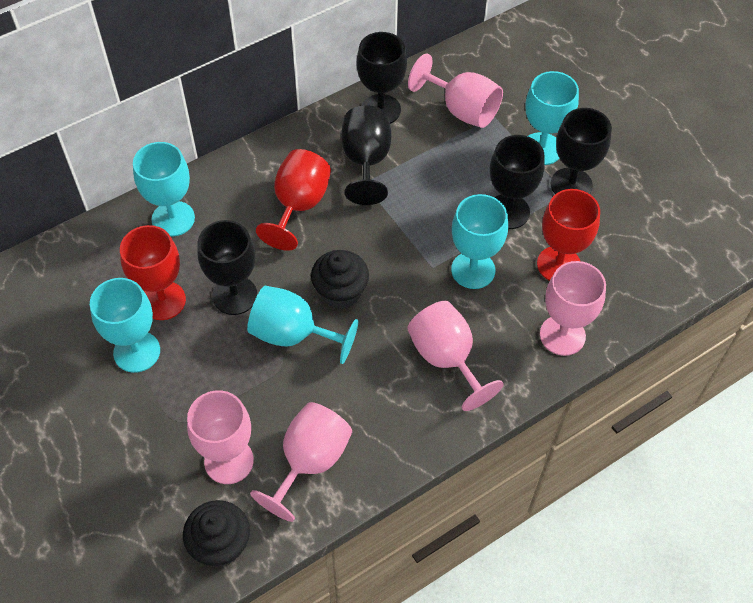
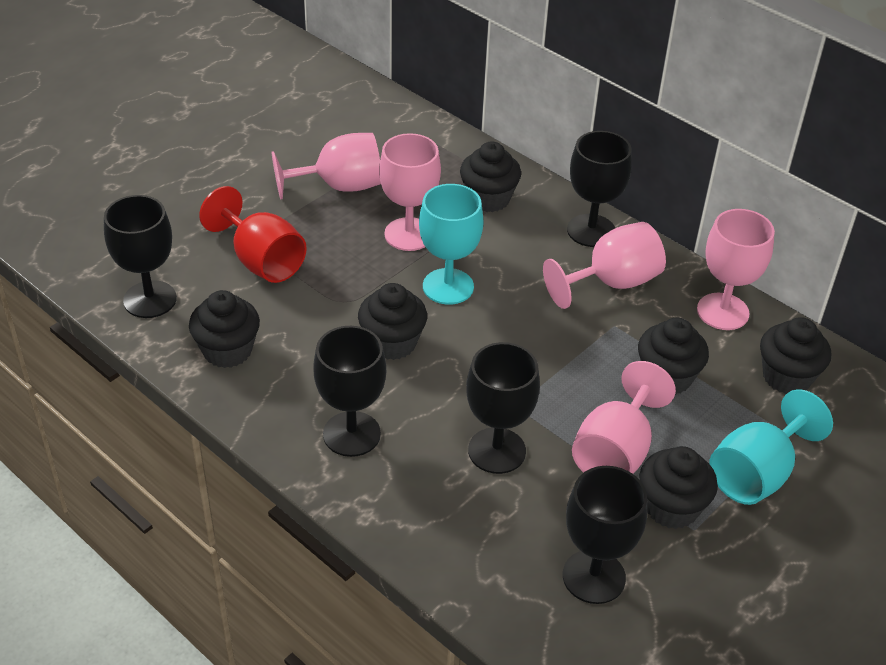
black cupcake: [183,500,250,567] [311,250,369,309] = 2 -> [189,290,260,368] [358,283,427,360] [460,142,521,212] [638,318,709,395] [639,446,718,529] [760,317,831,394] = 6
red goblet: [120,225,186,320] [256,149,331,251] [537,189,600,281] = 3 -> [199,186,307,283] = 1
turquoise goblet: [90,278,160,373] [133,142,195,237] [247,286,358,364] [451,194,508,289] [525,71,579,165] = 5 -> [419,184,484,305] [709,389,833,505] = 2

